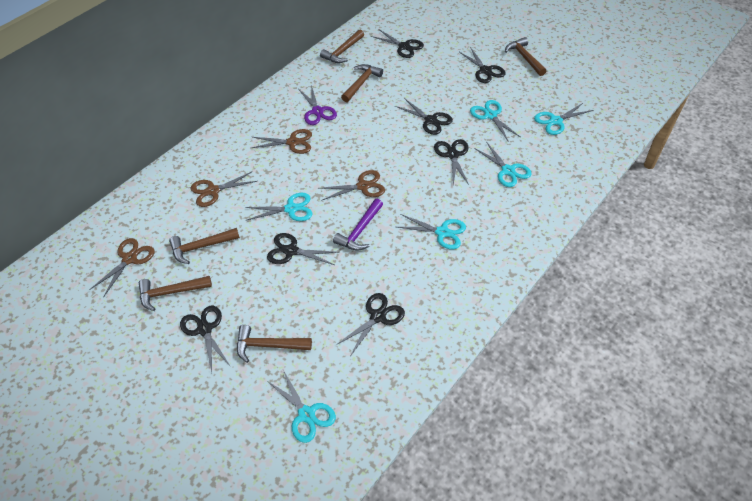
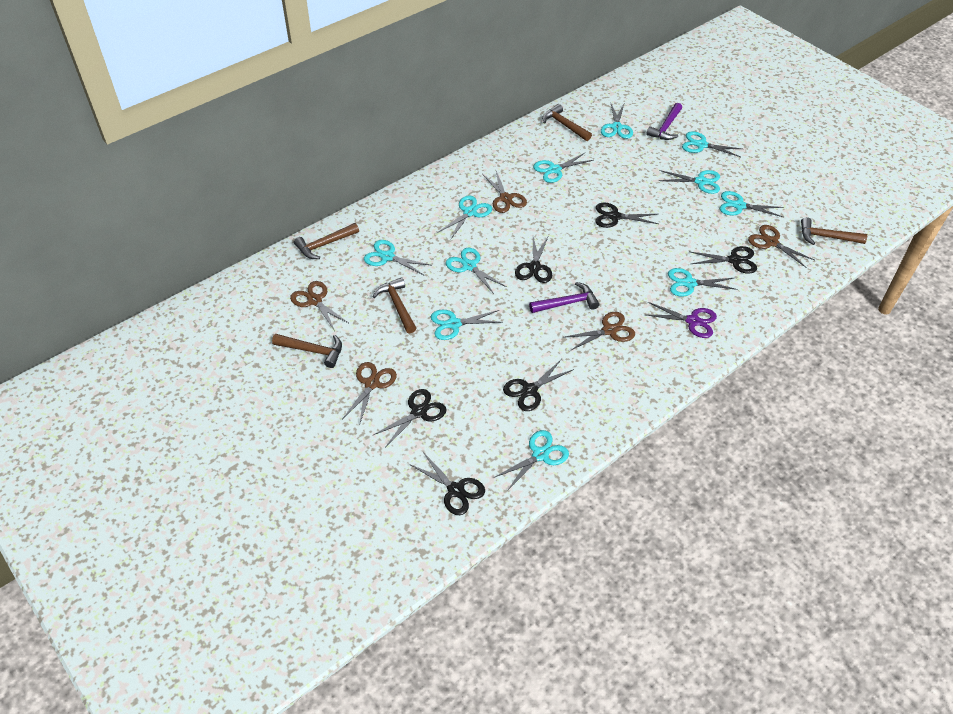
black scissors: [180,306,231,372] [267,233,338,265] [336,293,405,355] [371,29,424,58] [395,98,453,135] [434,139,469,185] [460,47,506,83] = 7 -> [373,389,447,447] [409,452,485,515] [503,359,574,411] [515,237,552,283] [595,203,658,228] [689,246,757,274] = 6
brown hammer: [139,276,212,311] [169,228,240,264] [237,325,312,363] [320,29,364,63] [341,64,383,102] [505,37,547,76] = 6 -> [272,334,342,368] [294,223,359,259] [373,277,416,333] [542,104,592,141] [801,217,867,245] = 5
brown scissors: [89,238,155,298] [190,171,257,207] [252,129,312,154] [319,170,385,201] = 4 -> [290,281,349,331] [342,362,397,426] [482,171,527,213] [562,312,635,351] [748,225,814,268] = 5
purple hammer: [333,199,383,251] = 1 -> [529,282,599,313] [646,103,682,140] = 2
turquoise scissors: [245,193,313,221] [267,370,336,443] [397,214,466,249] [470,100,520,142] [474,141,532,187] [534,102,593,135] = 6 -> [364,240,430,275] [431,310,503,340] [438,195,492,240] [446,248,507,294] [494,430,569,491] [533,152,594,183] [601,102,633,139] [658,170,720,194] [668,268,738,296] [682,131,742,157] [720,191,784,217] = 11

